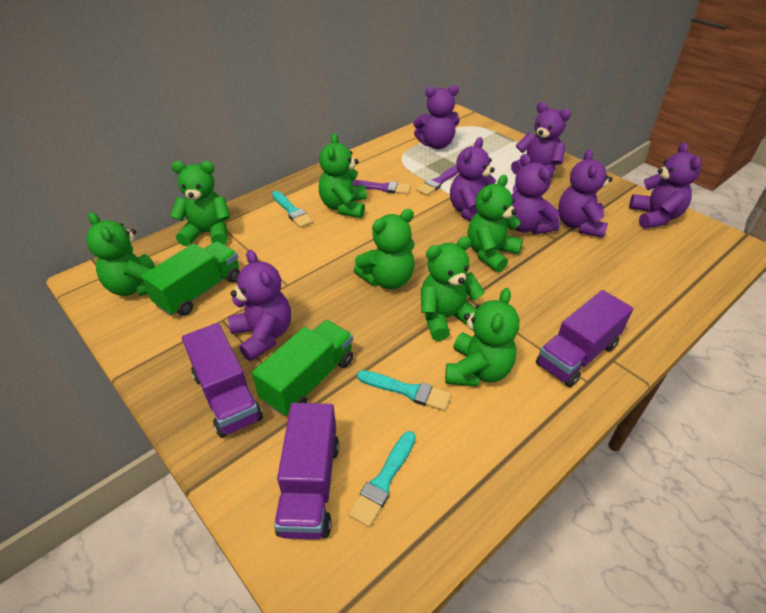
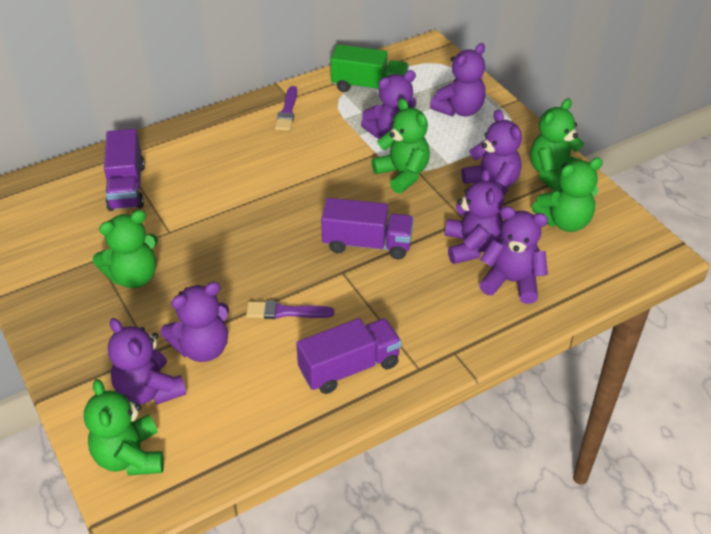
green teddy bear: [86,212,155,296] [170,161,230,246] [319,133,367,218] [354,209,415,289] [421,236,485,341] [445,288,519,387] [467,175,523,272] = 7 -> [84,379,164,475] [92,210,158,288] [371,98,430,194] [530,99,584,192] [532,157,603,232] = 5
green truck: [141,241,240,316] [252,320,353,416] = 2 -> [330,44,409,92] = 1
turquoise brush: [272,191,313,228] [348,431,416,527] [357,370,451,411] = 3 -> none = 0

